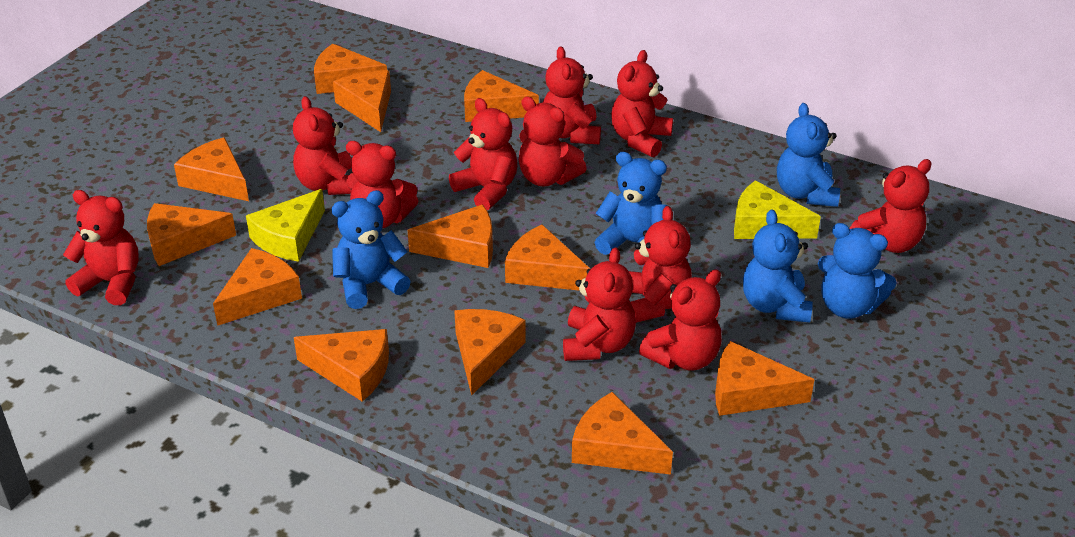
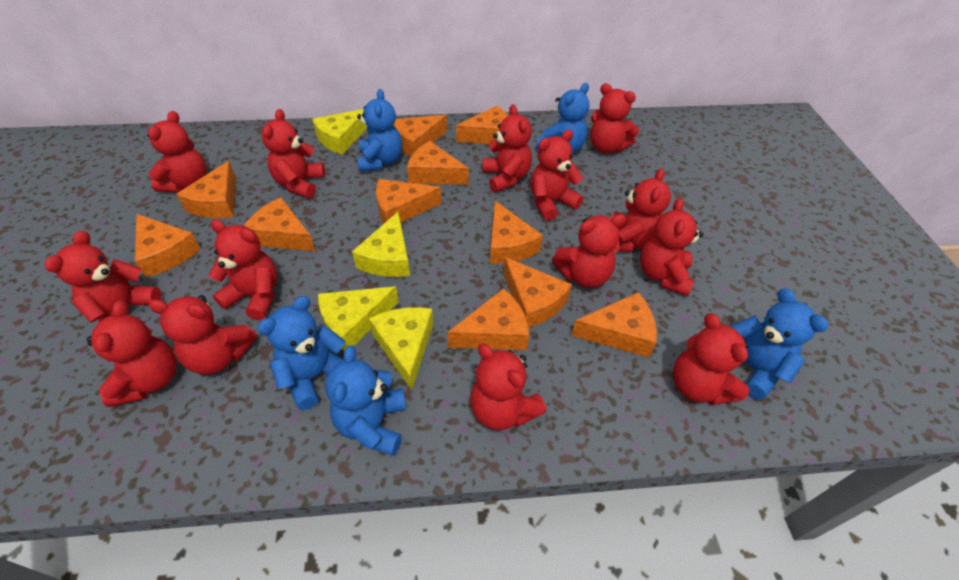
orange cheese: [147,203,236,266] [174,137,249,201] [213,248,302,326] [294,329,389,402] [314,44,387,94] [333,70,391,132] [408,204,493,268] [454,309,526,396] [464,70,539,122] [505,224,590,291] [572,392,673,475] [715,341,815,416] = 12 -> [135,214,201,277] [176,161,236,218] [244,197,315,251] [376,179,442,224] [393,115,447,156] [407,141,469,185] [448,288,529,350] [456,106,508,144] [490,201,543,264] [503,257,572,327] [571,292,657,357] = 11
red teddy bear: [63,190,139,305] [293,96,352,195] [346,141,418,229] [449,98,517,210] [519,96,587,186] [542,46,601,144] [563,247,636,361] [611,50,673,157] [629,206,692,323] [639,270,722,371] [850,159,931,253] = 11 -> [45,231,161,323] [87,300,176,407] [147,111,207,192] [148,295,258,375] [209,220,277,320] [262,109,325,198] [470,343,547,430] [483,104,532,192] [530,130,584,221] [552,214,626,288] [590,83,639,153] [610,168,671,252] [640,198,704,296] [673,313,750,405] = 14
yellow cheese: [246,189,325,262] [734,180,821,239] = 2 -> [312,109,367,155] [318,286,399,351] [352,212,410,277] [369,307,433,390] = 4

